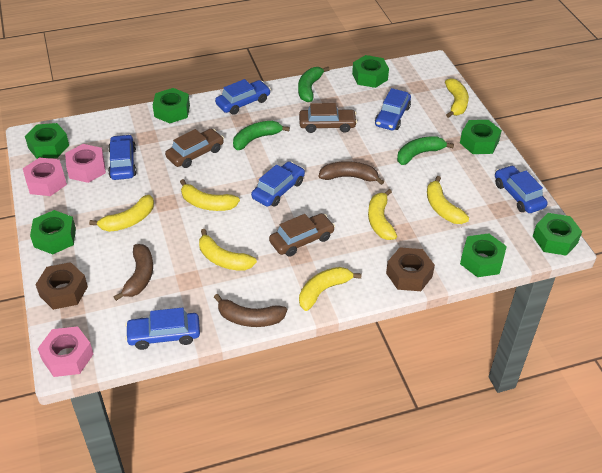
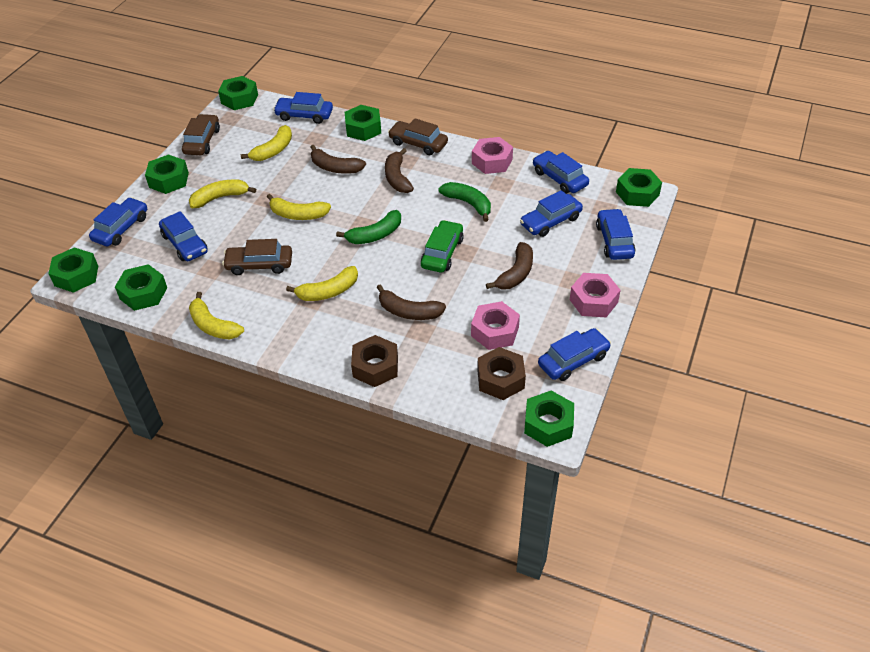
blue car: [108,134,137,180] [125,308,200,350] [215,79,271,115] [251,162,305,207] [375,88,411,130] [495,165,548,213] = 6 -> [89,197,147,246] [159,211,207,261] [273,92,333,124] [520,190,583,237] [533,151,589,194] [538,328,611,381] [596,209,635,260] = 7
brown banana: [114,244,153,301] [214,294,287,327] [319,161,384,185] = 3 -> [311,145,366,174] [377,284,446,320] [385,148,414,193] [486,242,533,290] = 4
green banana: [233,121,290,150] [298,67,330,102] [397,136,454,165] = 3 -> [336,210,401,244] [438,182,491,222] = 2
green car: none = 0 -> [421,220,464,273] = 1
yellow banana: [89,195,154,232] [180,179,240,211] [199,229,257,271] [299,267,362,311] [368,189,397,240] [427,176,469,224] [445,78,469,118] = 7 -> [189,179,256,208] [189,292,244,340] [241,125,292,161] [267,194,331,220] [286,266,358,301] = 5

